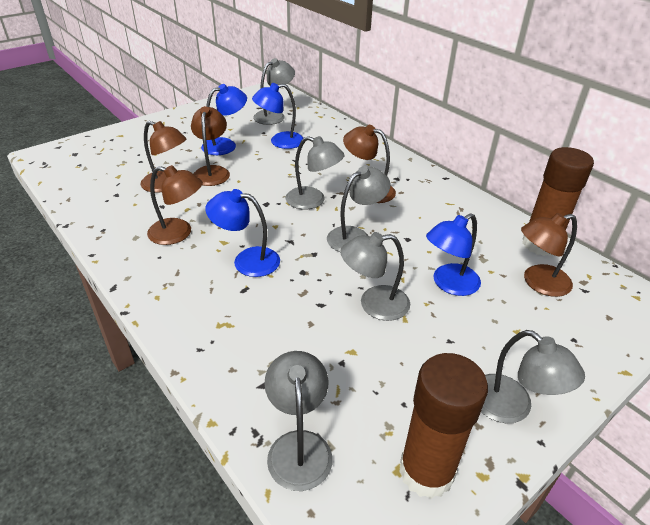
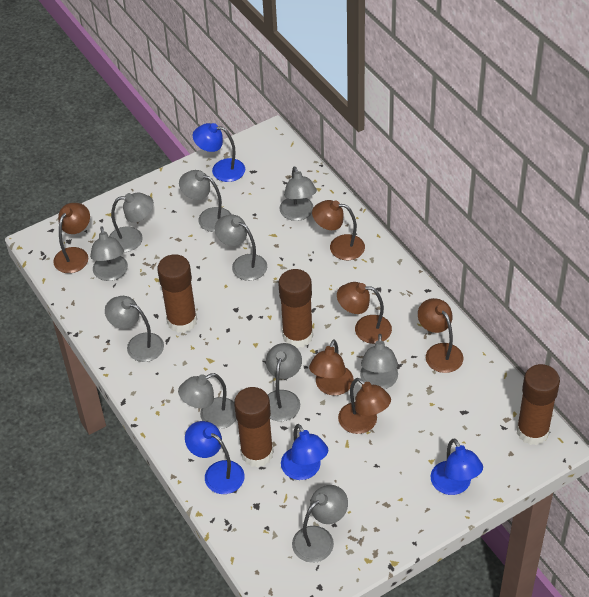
brown glue stick: [399,353,488,499] [522,147,594,256] = 2 -> [157,254,197,333] [234,387,274,467] [278,269,313,348] [517,364,560,445] = 4
brown lamp: [140,121,187,193] [147,165,203,245] [191,106,230,186] [343,125,396,203] [521,213,577,297] = 5 -> [53,203,90,273] [309,340,354,396] [312,200,365,260] [337,282,392,344] [338,378,391,434] [418,298,464,373] = 6
grey lamp: [253,58,295,125] [264,351,333,491] [286,136,344,210] [327,166,390,252] [340,232,410,321] [481,330,585,423] = 6 -> [90,226,128,281] [105,296,164,362] [109,192,154,252] [178,373,237,429] [179,170,232,232] [215,215,267,281] [266,343,302,421] [280,166,317,221] [292,485,348,563] [360,334,398,389] = 10

